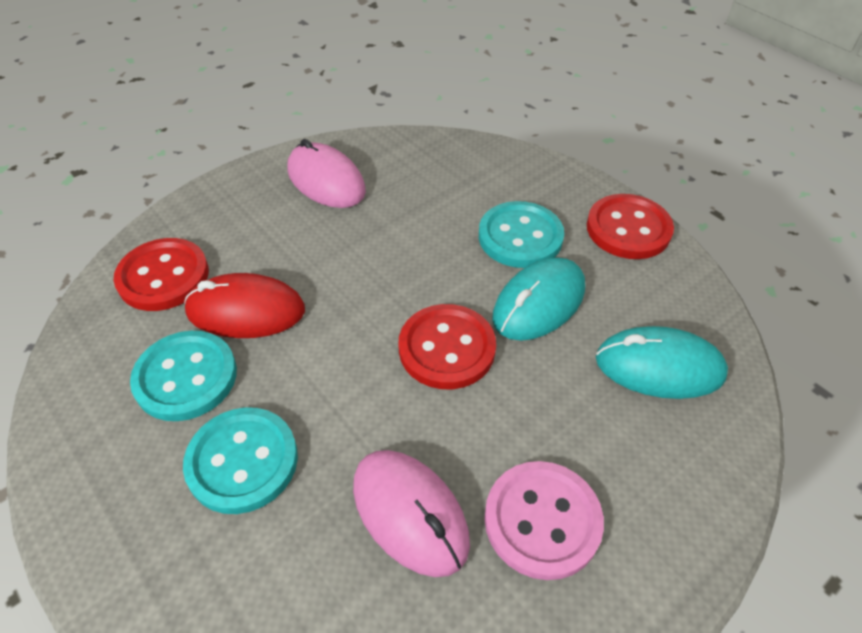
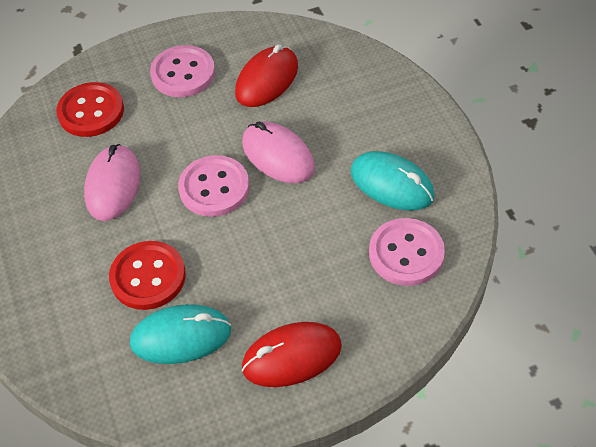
pink button: [485,461,604,580] = 1 -> [150,45,215,97] [178,155,250,217] [369,218,445,286] = 3
red button: [114,238,209,311] [398,304,496,389] [587,194,674,259] = 3 -> [57,82,124,137] [109,241,186,310] = 2
red mouse: [184,273,305,338] = 1 -> [235,44,298,107] [242,322,342,387] = 2
turquoise button: [130,331,237,421] [183,407,298,514] [479,201,564,268] = 3 -> none = 0

